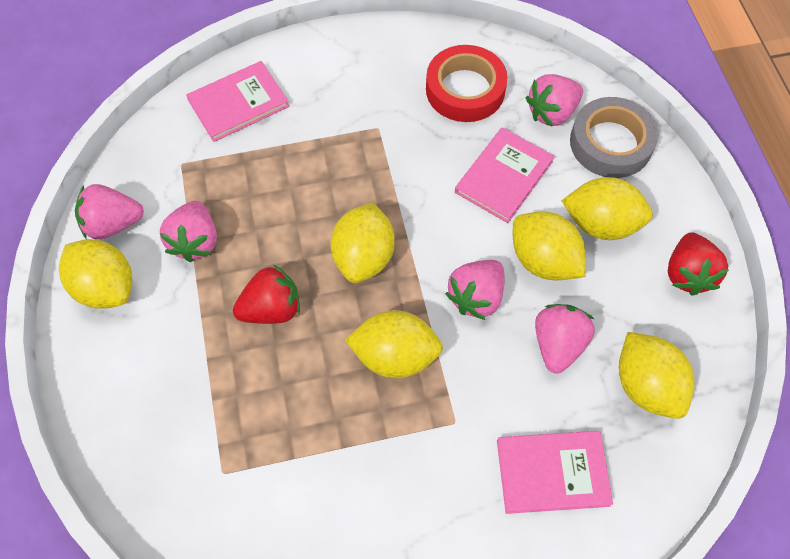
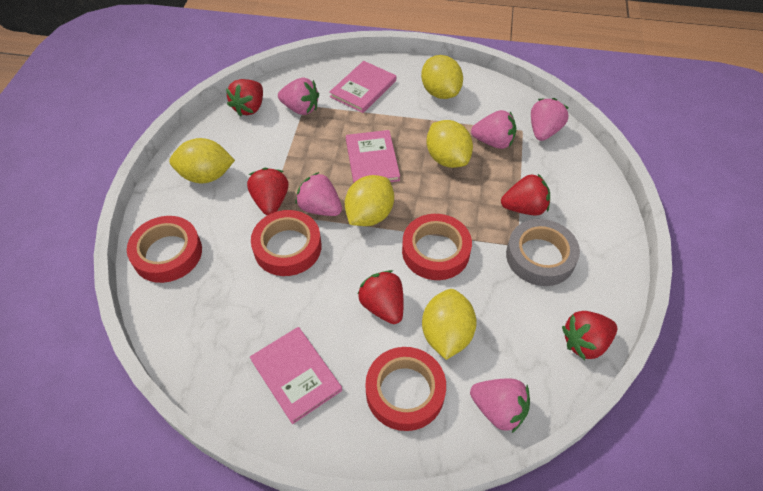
red strawberry: [233,264,300,324] [668,233,728,296] = 2 -> [226,79,263,116] [247,168,289,215] [358,270,404,324] [501,174,550,215] [562,311,617,360] = 5
red tape: [426,45,507,122] = 1 -> [127,216,202,283] [251,210,322,276] [365,347,446,431] [402,214,472,280] = 4
yellow lemon: [59,239,133,309] [331,202,395,283] [345,310,443,378] [513,211,586,280] [562,177,653,240] [619,332,695,419] = 6 -> [169,138,235,183] [345,175,394,226] [421,55,463,99] [422,289,477,360] [426,120,473,168] = 5

